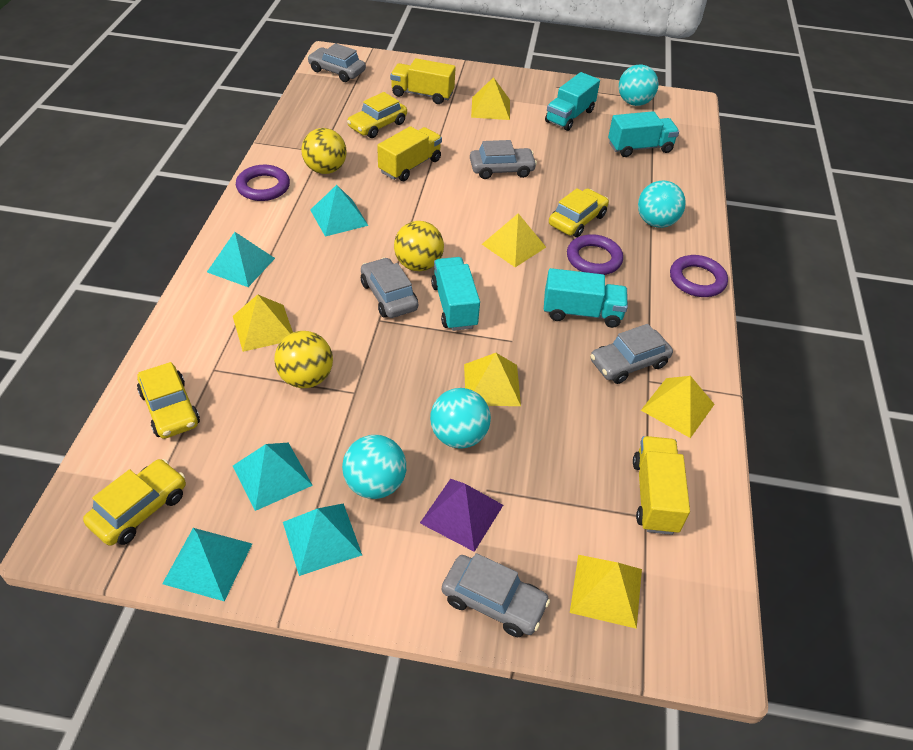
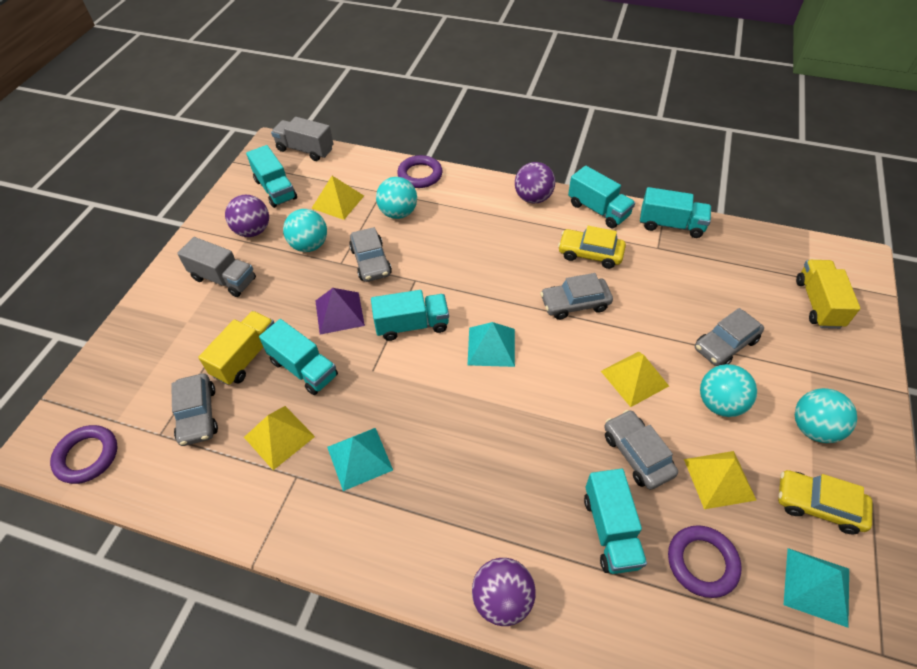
grey truck: none = 0 -> [177,237,256,297] [271,117,333,161] = 2
purple ball: none = 0 -> [225,195,269,237] [472,558,536,626] [515,162,555,204] = 3
turquoise pyramid: [162,528,252,601] [207,232,275,287] [233,443,313,511] [283,503,362,576] [310,185,369,237] = 5 -> [327,428,393,491] [468,322,515,367] [784,548,849,628] = 3
turquoise truck: [431,257,480,331] [544,268,628,328] [545,72,600,131] [608,111,679,157] = 4 -> [246,145,297,208] [259,319,338,395] [371,290,449,341] [568,166,635,228] [584,469,647,574] [640,187,711,238] = 6
yellow ball: [274,331,333,388] [301,128,346,174] [394,221,444,271] = 3 -> none = 0
yellow car: [83,459,186,546] [137,362,200,439] [347,92,407,138] [549,188,609,237] = 4 -> [558,226,626,269] [778,470,872,534] = 2
yellow pyramid: [233,294,293,352] [464,353,521,406] [471,77,510,120] [482,213,546,267] [570,555,642,629] [641,376,715,438] = 6 -> [244,406,315,470] [311,176,364,220] [601,352,669,407] [684,451,756,509] = 4
yellow truck: [377,126,442,181] [390,58,456,104] [633,436,690,535] = 3 -> [198,311,274,385] [796,260,861,329] = 2

